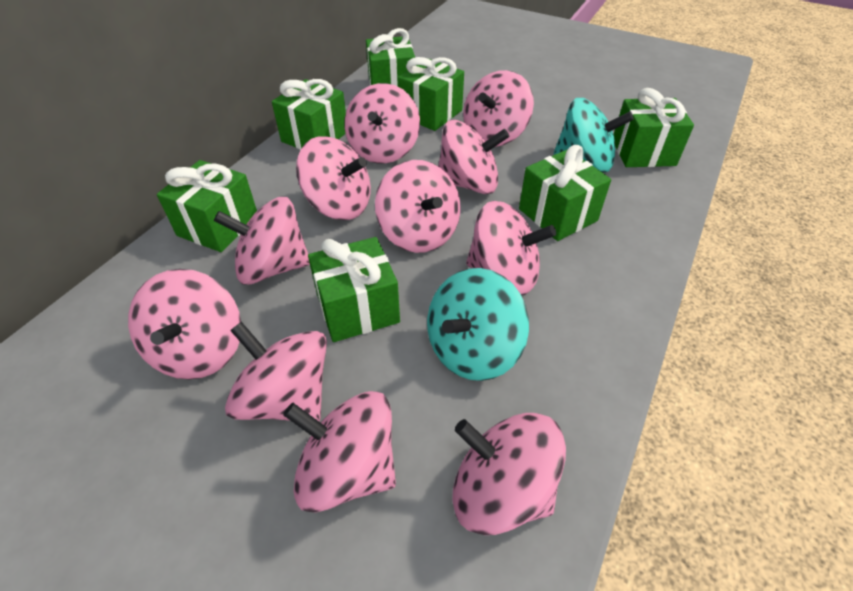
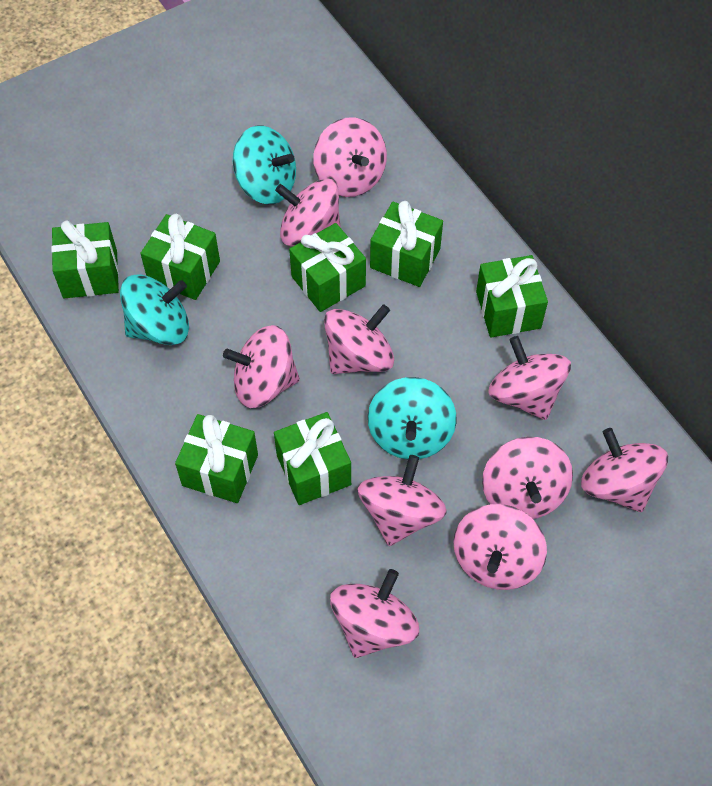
pink spinning top: [128,269,241,379] [214,197,310,285] [225,322,327,421] [283,391,396,513] [296,136,371,220] [344,83,420,163] [375,160,461,253] [438,120,509,194] [452,413,566,535] [463,70,534,147] [466,201,556,295] = 11 -> [223,325,300,408] [275,178,341,246] [313,117,387,197] [324,304,394,374] [330,569,419,658] [358,455,447,546] [453,504,547,590] [482,437,573,519] [488,336,571,420] [581,428,668,512] = 10
turquoise spinning top: [427,268,529,381] [554,98,634,173] = 2 -> [120,274,189,345] [233,126,296,204] [368,377,457,459] = 3

